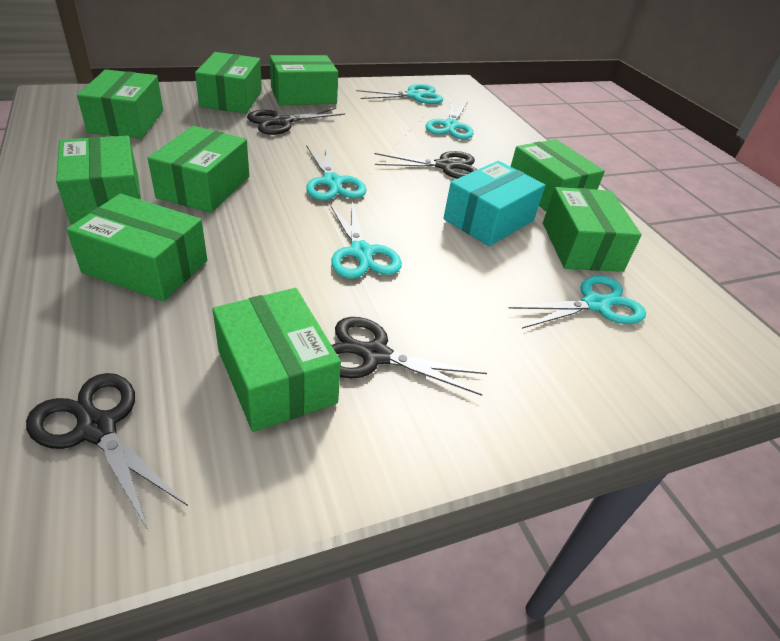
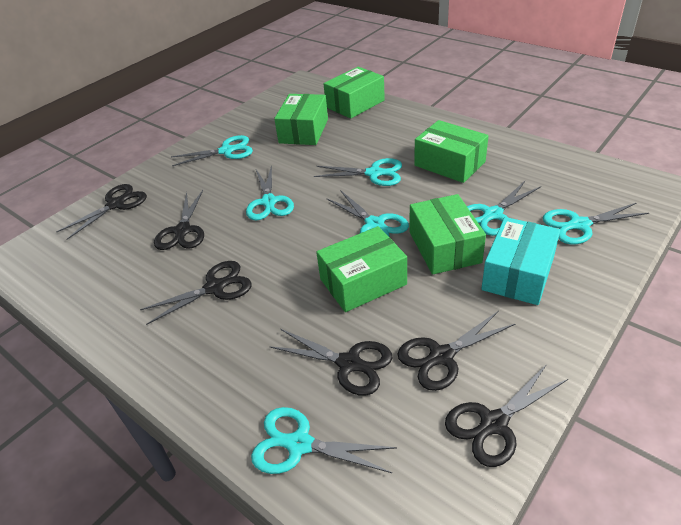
black scissors: [26,373,188,530] [247,108,345,135] [332,317,487,396] [374,151,477,179] = 4 -> [56,184,147,240] [140,261,252,325] [154,190,204,250] [269,329,392,396] [398,311,515,391] [445,364,568,467] = 6
green box: [56,136,141,224] [66,194,207,301] [77,69,163,139] [148,126,249,213] [195,52,262,113] [212,288,341,432] [270,55,338,105] [511,139,605,212] [543,187,642,272] = 9 -> [274,94,328,145] [316,226,407,312] [324,67,385,119] [410,194,486,274] [414,120,488,183] = 5
turquoise scissors: [306,144,367,200] [329,201,402,279] [356,84,443,104] [425,101,474,139] [508,276,646,329] = 5 -> [171,135,253,166] [246,165,294,220] [251,407,397,474] [314,158,402,186] [326,190,409,237] [467,181,541,236] [543,203,649,244] = 7

